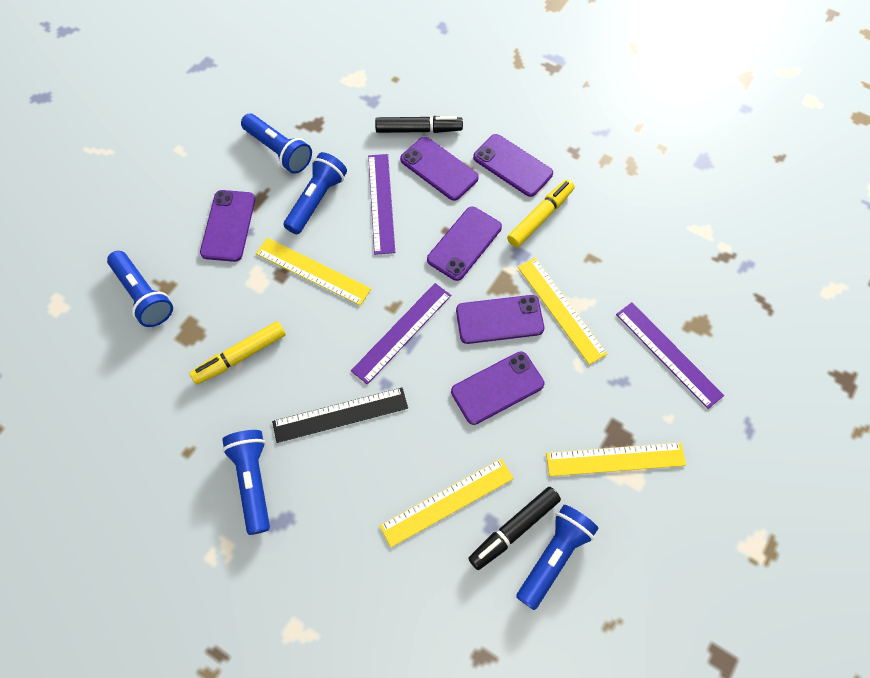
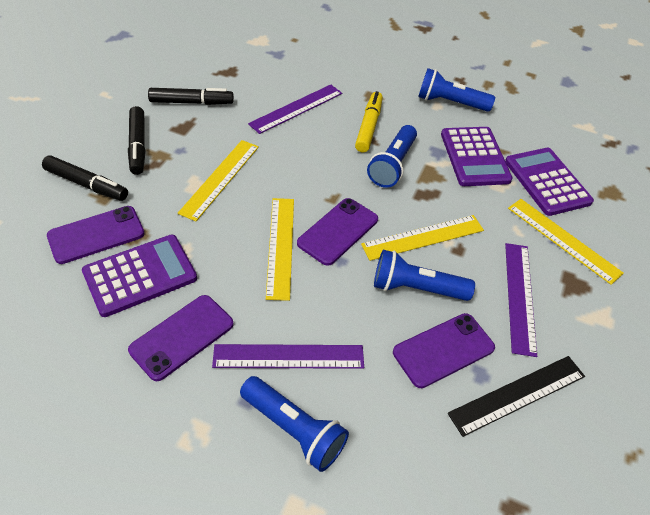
black marker: [375,116,463,133] [468,487,561,570] = 2 -> [42,155,128,201] [128,106,146,175] [148,88,234,105] = 3
blue flashlight: [107,251,173,327] [222,430,270,535] [241,114,312,174] [284,152,347,234] [516,505,598,610] = 5 -> [240,376,349,472] [367,125,417,188] [374,250,475,301] [418,68,495,112] = 4
purple calculator: none = 0 -> [82,234,197,317] [441,127,513,186] [505,148,594,216] = 3
purple phone: [200,190,255,262] [400,137,479,201] [427,206,502,281] [451,351,544,425] [456,295,544,344] [473,134,553,197] = 6 -> [47,206,145,264] [128,295,234,381] [297,198,378,266] [393,313,495,388] = 4
yellow marker: [189,321,286,385] [507,179,575,247] = 2 -> [355,91,383,152] = 1

